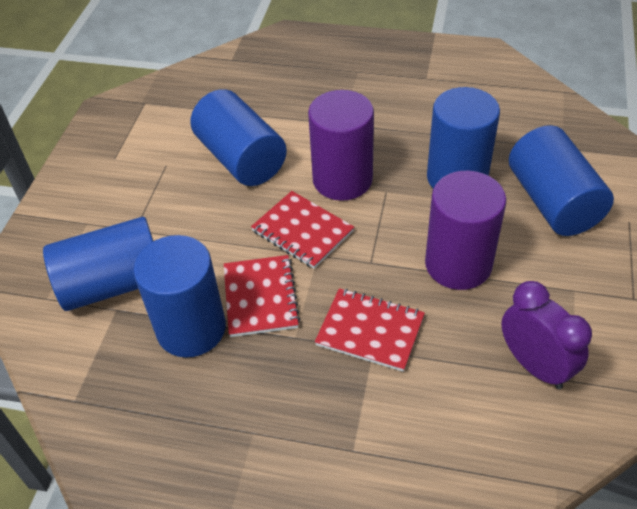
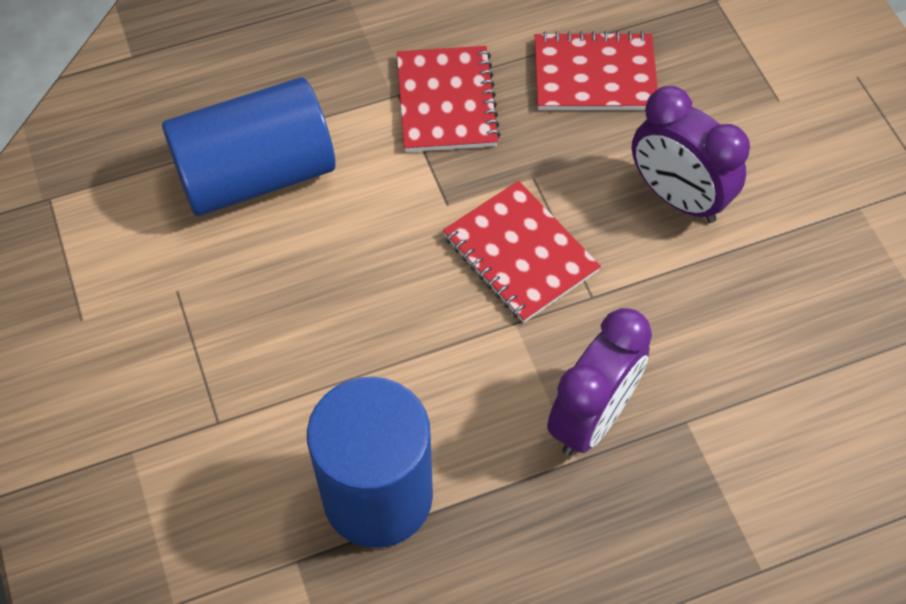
blue cylinder: [43,217,153,311] [133,235,226,357] [190,89,287,186] [427,87,500,188] [509,125,614,236] = 5 -> [162,77,335,216] [307,376,433,548] = 2
purple clock: [501,281,592,389] = 1 -> [547,308,652,455] [632,86,750,223] = 2
purple cylinder: [308,90,374,201] [425,171,506,290] = 2 -> none = 0

